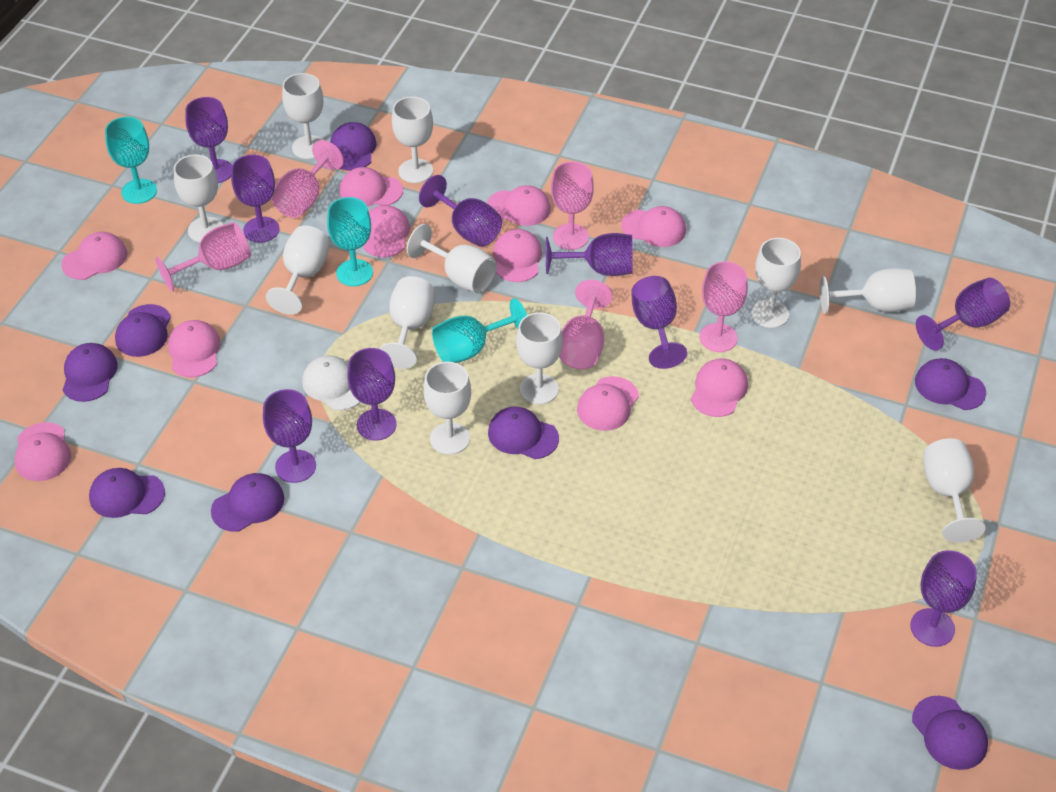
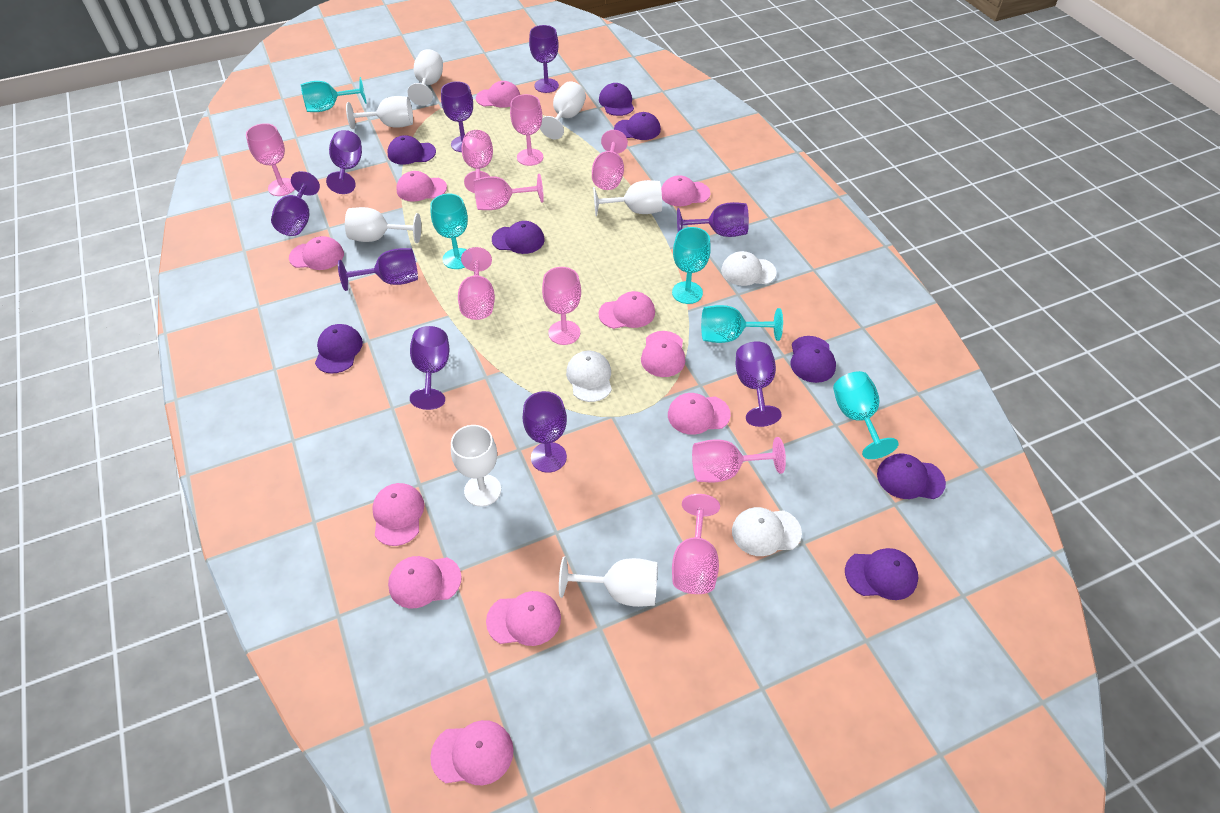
pink cap: [14,422,71,481] [61,232,127,280] [168,320,221,377] [339,167,403,206] [363,205,410,257] [487,185,551,226] [493,229,542,282] [577,376,639,431] [621,206,686,247] [691,359,748,417] = 10 -> [289,236,344,270] [372,483,424,546] [388,556,462,608] [396,171,447,202] [430,720,514,785] [476,81,520,108] [486,591,561,646] [598,291,655,329] [641,331,685,377] [661,175,710,206] [668,393,731,435] = 11
pink goblet: [156,222,251,292] [271,140,344,218] [551,161,594,250] [559,280,613,369] [699,261,748,352] = 5 -> [246,123,295,196] [458,247,495,320] [461,130,493,193] [474,174,544,210] [510,94,543,166] [542,267,581,345] [592,130,628,190] [672,494,720,594] [692,437,786,482] = 9
turquoise goblet: [105,117,157,204] [327,197,373,286] [432,298,527,363] = 3 -> [300,77,367,112] [430,194,468,269] [672,227,711,304] [701,305,783,343] [833,371,899,459] = 5
white cap: [302,355,361,410] = 1 -> [566,351,612,402] [721,251,777,286] [732,507,802,556] = 3
white goblet: [174,155,223,242] [266,226,330,315] [282,73,324,159] [380,276,435,369] [392,96,433,183] [406,224,497,293] [423,362,471,455] [516,312,563,404] [751,238,801,328] [820,268,916,314] [923,438,986,543] = 11 -> [345,207,421,243] [346,96,413,129] [408,49,443,106] [451,425,501,507] [540,81,586,139] [559,556,658,607] [593,180,662,216] = 7

